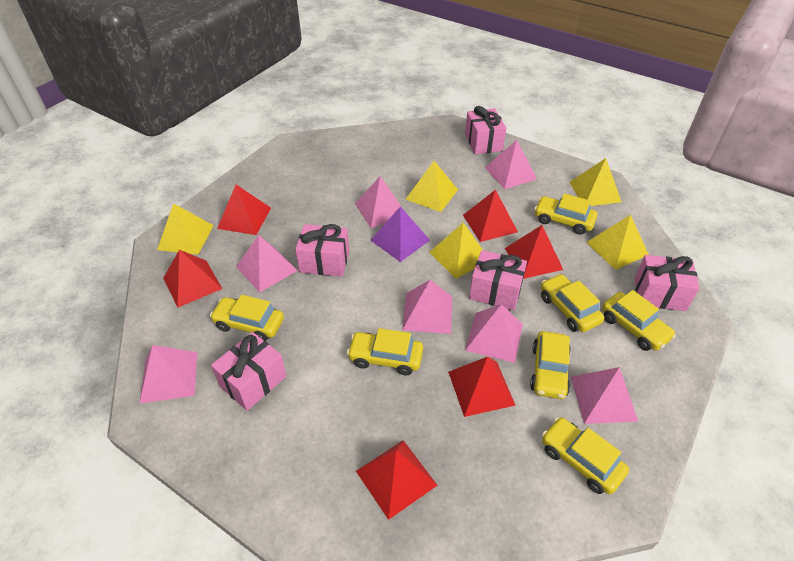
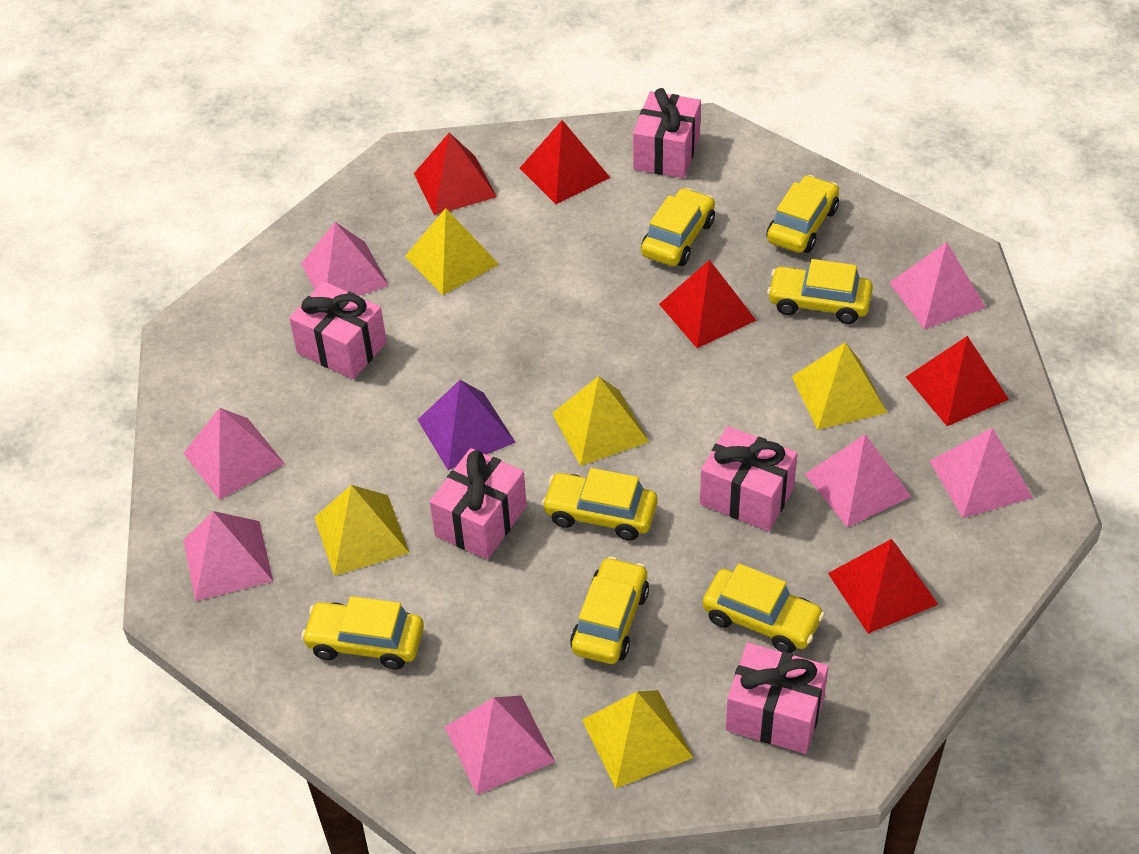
red pyramid: [163,250,222,308] [217,185,271,235] [356,440,438,520] [448,357,516,417] [463,190,518,242] [505,225,563,279] = 6 -> [414,133,497,215] [520,120,610,204] [659,260,757,348] [828,539,938,634] [906,336,1009,426] = 5

